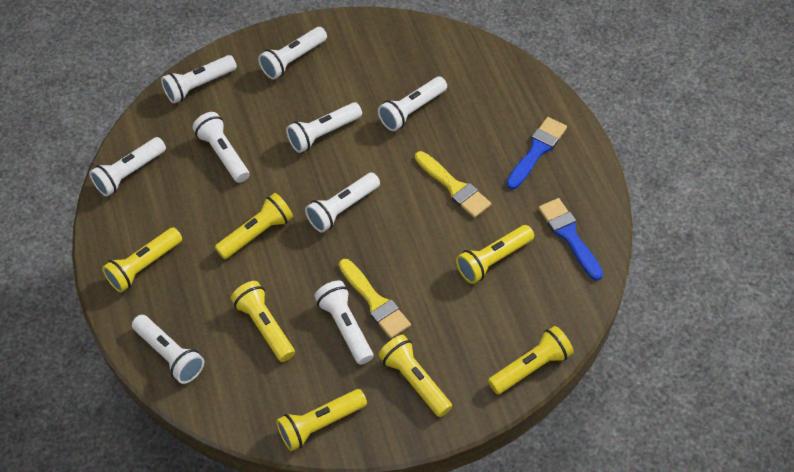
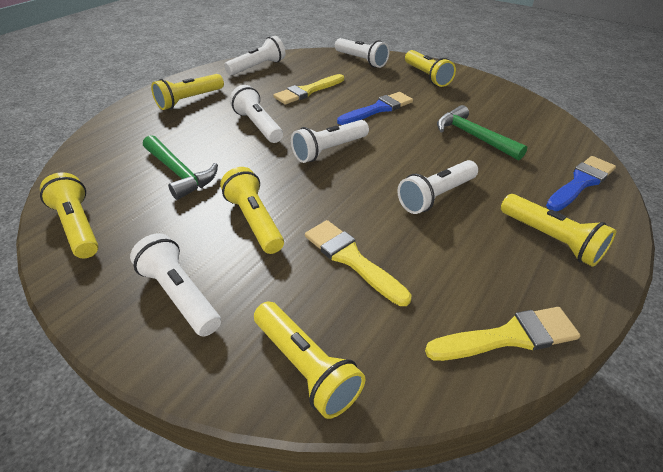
green hammer: none = 0 -> [143,135,218,200] [437,105,527,161] = 2
white flashlight: [89,137,166,197] [132,315,204,384] [161,55,237,104] [193,112,249,183] [258,27,327,80] [286,102,362,153] [305,173,380,233] [314,280,373,365] [378,76,447,131] = 9 -> [130,233,221,337] [224,36,286,76] [230,85,283,143] [291,120,369,163] [335,38,389,68] [397,160,478,214] = 6
yellow brush: [339,259,411,339] [415,151,491,218] = 2 -> [273,74,344,105] [305,220,411,306] [425,307,581,361] = 3
yellow flashlight: [102,227,182,293] [215,193,293,259] [231,281,295,362] [276,389,367,451] [379,335,452,417] [456,225,534,284] [488,326,574,394] = 7 -> [40,172,98,258] [151,74,224,110] [220,167,284,254] [254,301,365,419] [405,50,456,87] [501,194,616,267] = 6

